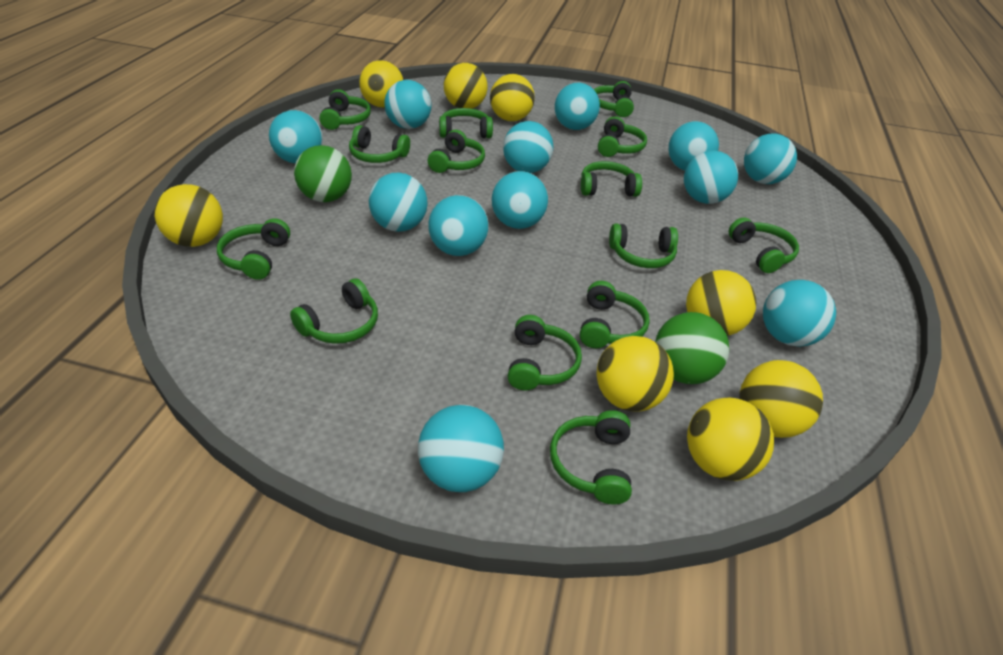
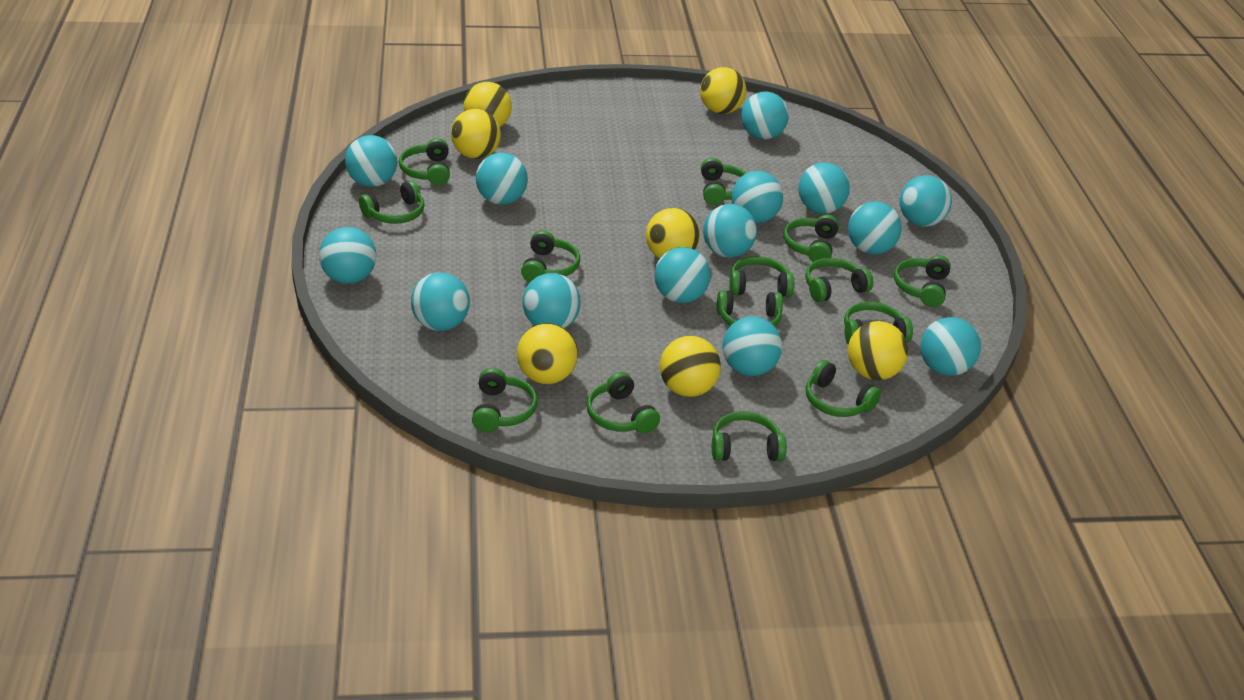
green ball: [294,145,352,202] [655,312,729,384] = 2 -> none = 0
turquoise ball: [269,110,323,164] [369,173,428,232] [384,80,431,129] [418,405,504,492] [428,195,489,256] [492,171,548,229] [503,121,553,173] [555,83,600,130] [668,121,719,171] [684,151,738,204] [744,134,797,184] [763,280,836,347] = 12 -> [319,227,376,284] [345,135,397,187] [411,272,470,331] [476,153,528,205] [522,273,581,328] [654,247,711,303] [703,204,757,258] [722,316,782,376] [732,171,783,223] [741,92,789,139] [798,162,850,214] [848,201,902,254] [900,175,952,227] [921,317,981,376] = 14
yellow ball: [155,184,223,247] [359,60,404,108] [444,63,487,109] [490,74,535,121] [597,336,674,412] [686,270,757,336] [687,397,774,481] [740,360,823,438] = 8 -> [451,109,501,159] [464,82,512,127] [517,323,578,384] [646,208,700,259] [660,336,721,397] [700,67,746,114] [848,321,908,380] = 7

